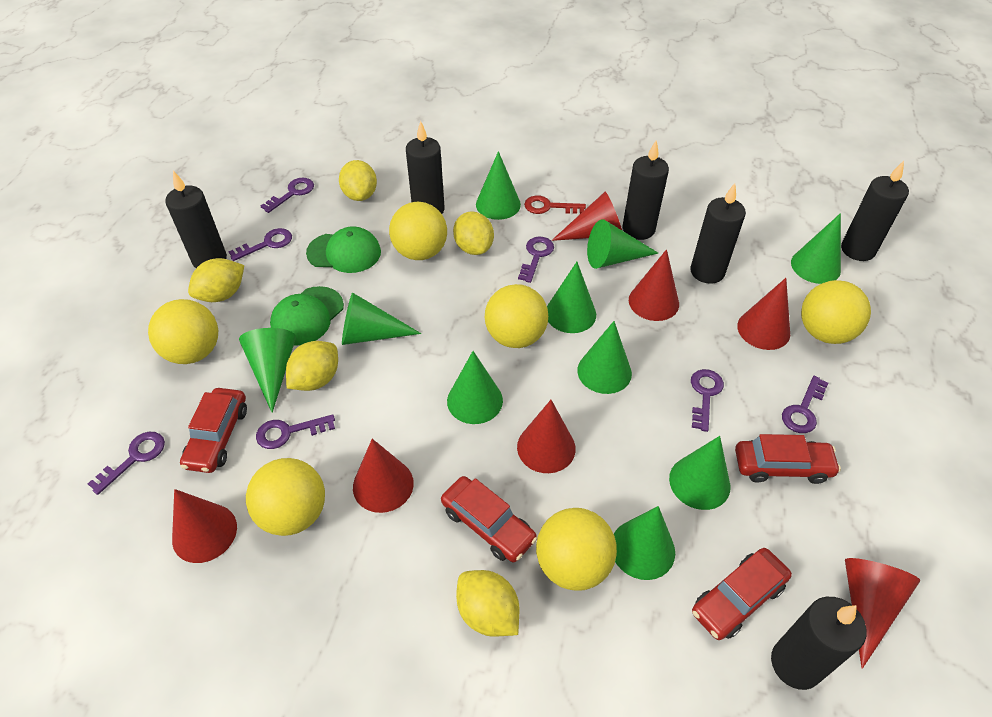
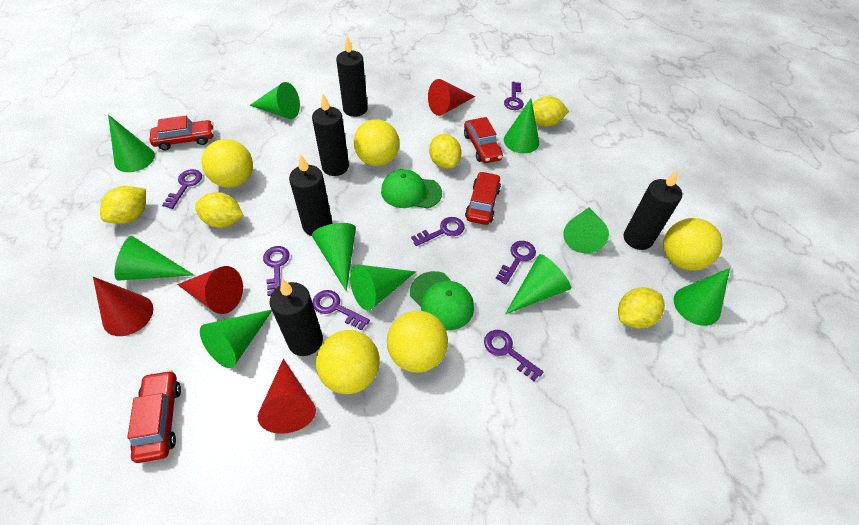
black candle: [165,171,227,268] [406,121,445,214] [622,140,669,240] [690,183,746,284] [771,597,867,690] [841,161,909,261] = 6 -> [269,279,323,356] [289,154,332,236] [312,94,349,176] [336,36,367,117] [623,170,682,250] = 5
red cone: [172,489,237,563] [353,439,414,513] [517,400,576,473] [551,192,622,241] [629,249,679,321] [737,278,790,350] [845,558,920,669] = 7 -> [93,277,153,336] [177,266,243,314] [258,359,316,434] [428,79,475,116] = 4
red key: [524,195,586,214] = 1 -> none = 0
yellow ball: [148,299,218,364] [246,458,325,536] [389,202,447,260] [485,284,548,348] [536,508,617,591] [801,280,871,344] = 6 -> [201,139,253,188] [316,330,380,394] [354,119,399,166] [387,311,448,373] [663,218,723,271] = 5

